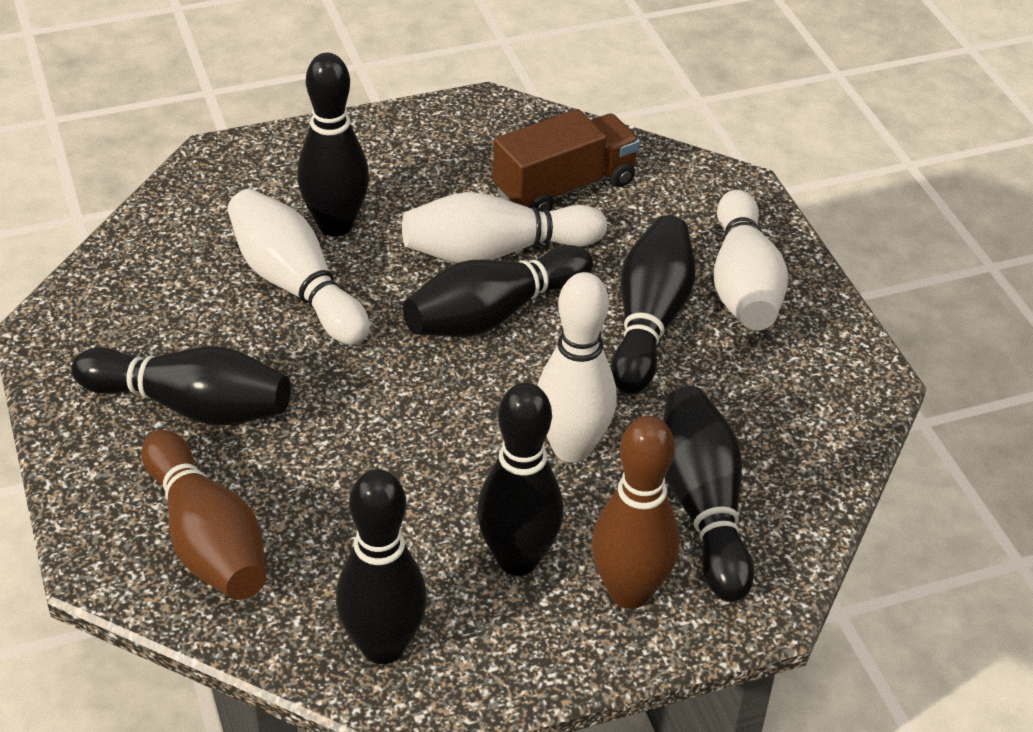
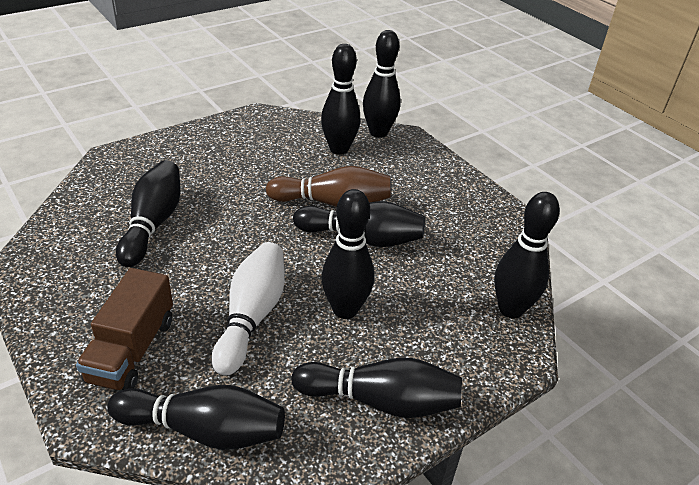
black bowling pin: [71,346,291,426] [297,53,369,236] [336,469,427,664] [403,245,593,337] [477,383,564,576] [611,215,696,394] [663,386,754,602] = 7 -> [107,385,285,450] [116,160,180,267] [291,358,462,418] [293,201,425,247] [321,44,360,155] [321,189,374,319] [363,30,401,138] [494,192,560,319] = 8
brown bowling pin: [141,430,266,600] [592,416,680,609] = 2 -> [266,166,391,207] = 1
white bowling pin: [227,189,370,345] [402,192,607,263] [537,272,617,463] [714,190,788,331] = 4 -> [211,242,285,376] = 1

